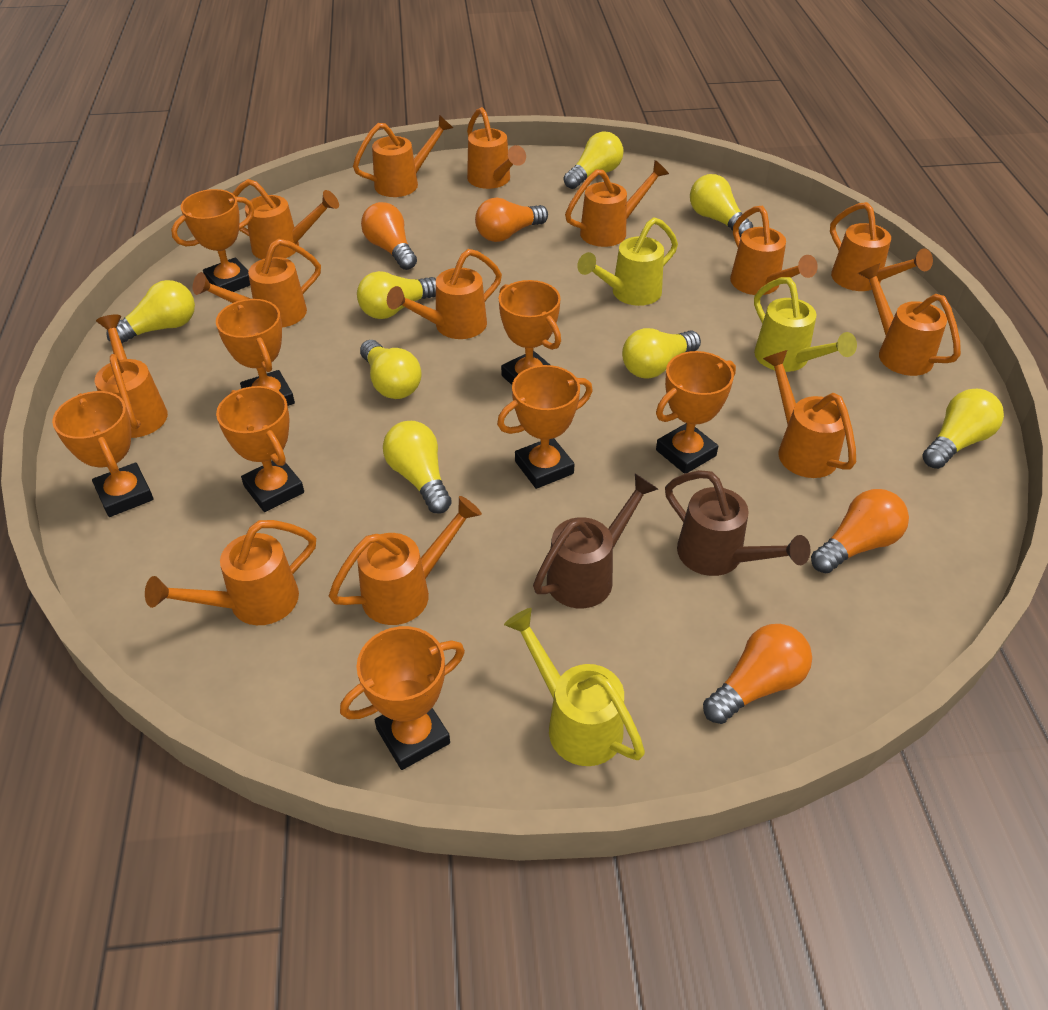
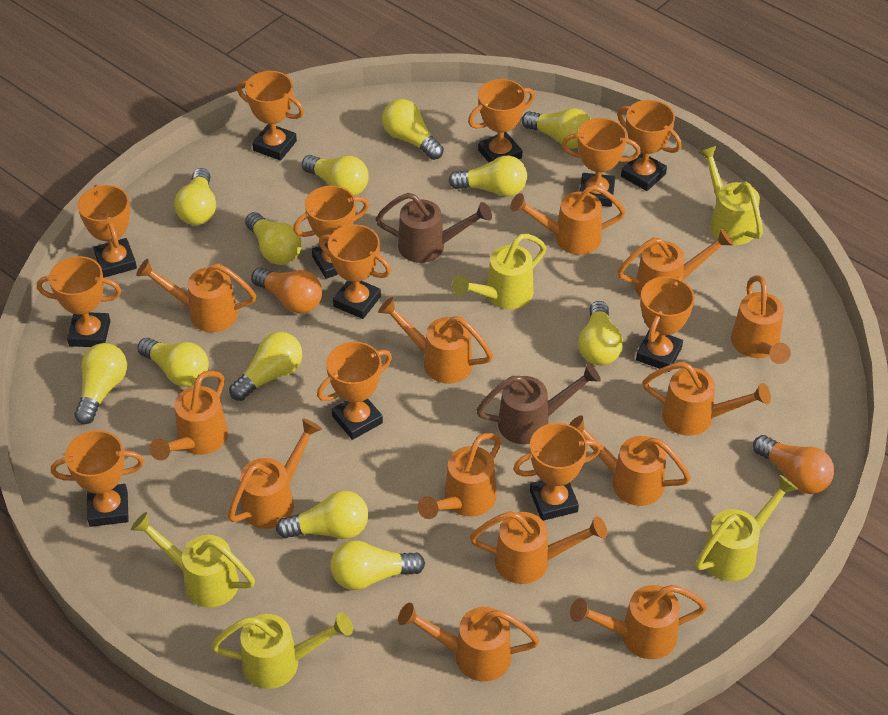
orange light bulb: [361,202,417,270] [475,197,548,242] [703,624,812,724] [811,489,909,574] = 4 -> [251,268,322,313] [753,435,835,494] = 2
orange trophy: [52,391,154,517] [171,189,254,292] [216,299,295,406] [216,386,304,512] [340,626,465,770] [497,365,593,489] [499,280,561,385] [656,351,736,474] = 8 -> [37,256,121,347] [51,430,144,527] [78,184,137,278] [237,71,304,161] [293,186,369,279] [317,342,392,440] [319,224,391,319] [468,79,535,162] [513,423,601,521] [562,118,641,207] [617,100,681,191] [636,276,695,372] = 12
yellow light bulb: [106,280,195,344] [357,271,436,319] [360,340,422,399] [383,421,452,513] [564,131,624,189] [622,328,701,378] [690,174,753,238] [923,389,1004,469] = 8 -> [74,343,127,424] [137,337,209,387] [174,168,216,225] [229,332,302,401] [245,212,302,265] [276,491,369,539] [302,155,369,196] [330,540,425,590] [382,99,444,160] [448,156,527,197] [522,108,591,149] [578,301,623,365] = 12
yellow watering can: [504,608,645,766] [577,217,678,306] [754,277,857,372] = 3 -> [131,512,255,608] [211,613,353,689] [452,234,546,309] [695,475,798,581] [698,146,763,245] = 5

